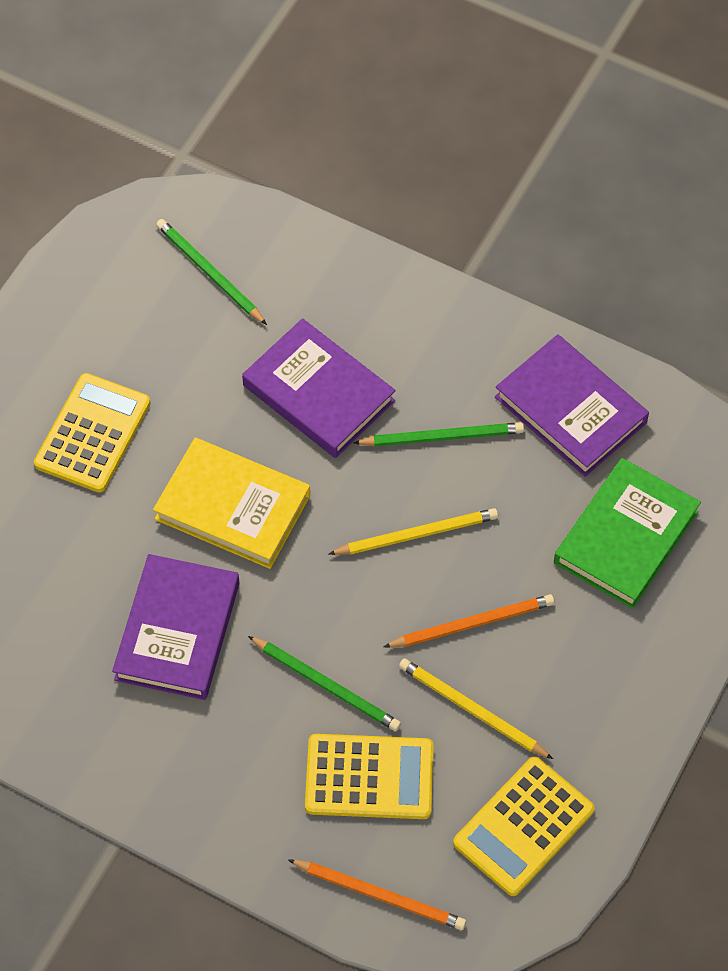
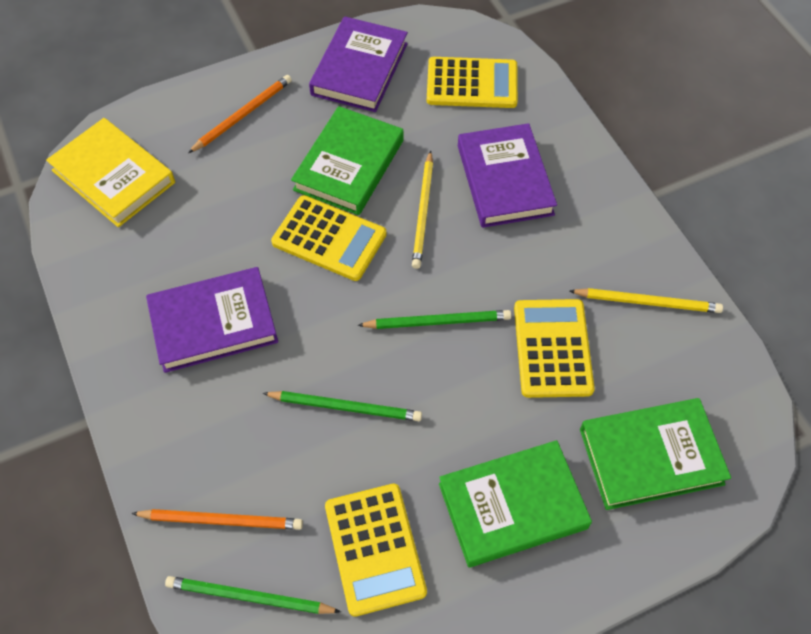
green book: [554,458,701,609] = 1 -> [291,106,404,215] [439,440,592,567] [580,398,731,510] = 3
yellow calculator: [34,373,150,493] [305,734,434,819] [453,757,595,896] = 3 -> [271,195,386,281] [325,484,427,617] [427,57,518,108] [514,299,595,398] = 4

